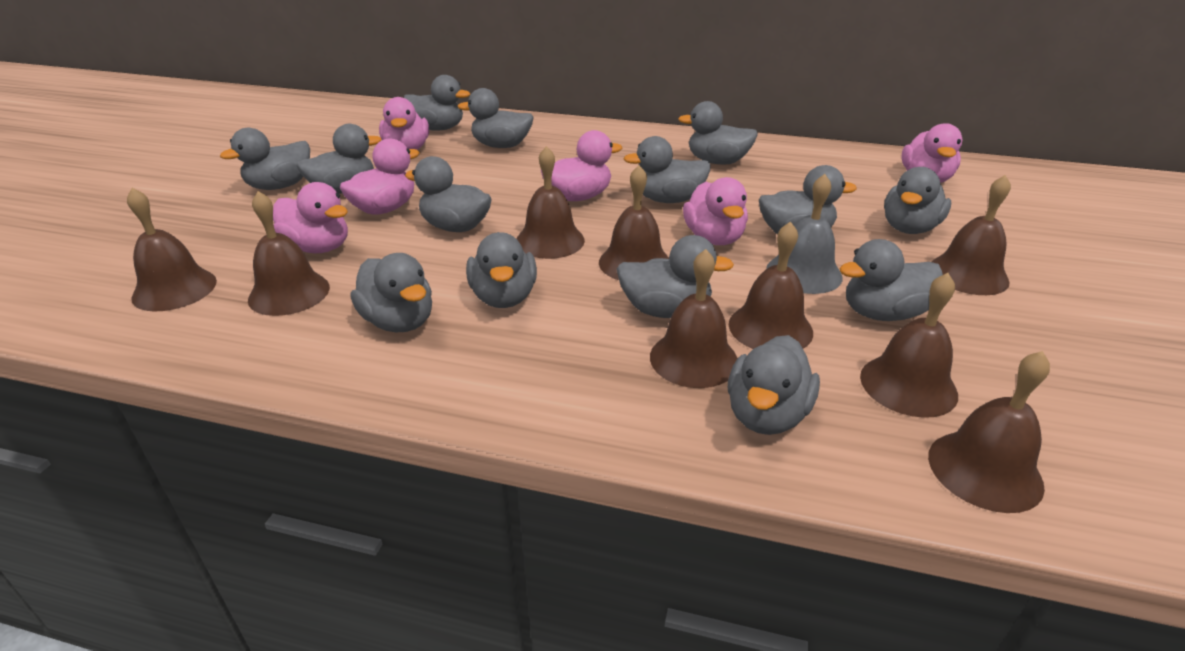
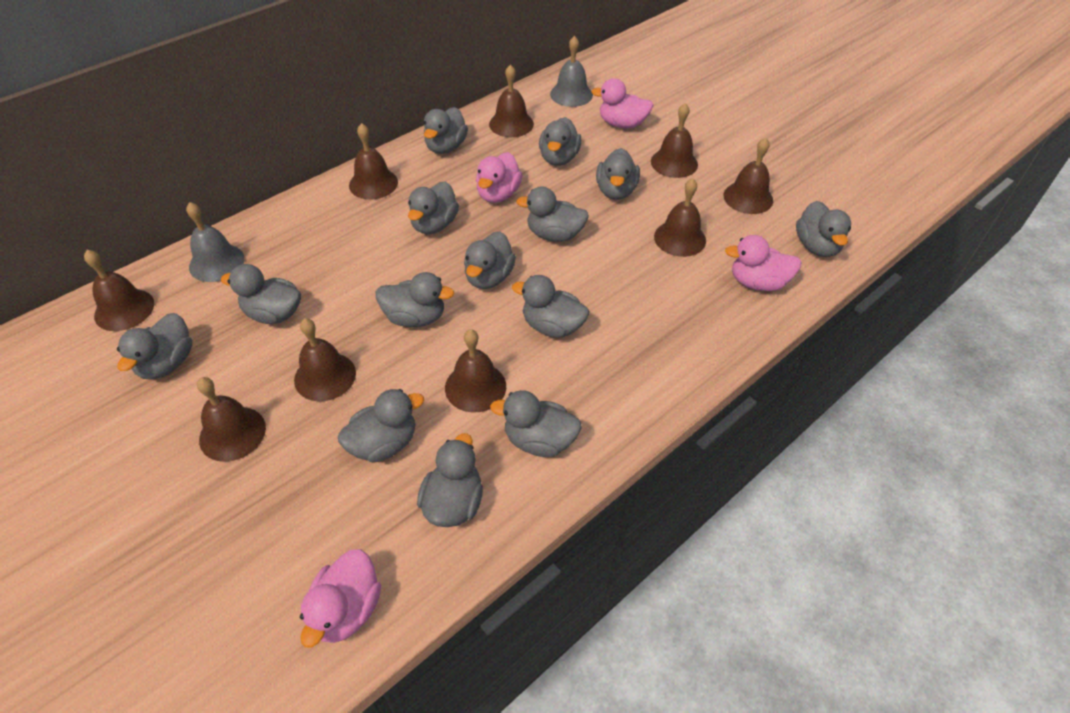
grey bell: [766,174,842,294] = 1 -> [186,202,245,282] [550,36,593,107] = 2
pink duck: [273,182,348,253] [340,138,420,215] [379,97,429,150] [541,130,622,201] [683,177,748,245] [901,123,962,183] = 6 -> [300,549,381,648] [476,152,523,203] [591,78,654,129] [725,235,801,291] = 4

